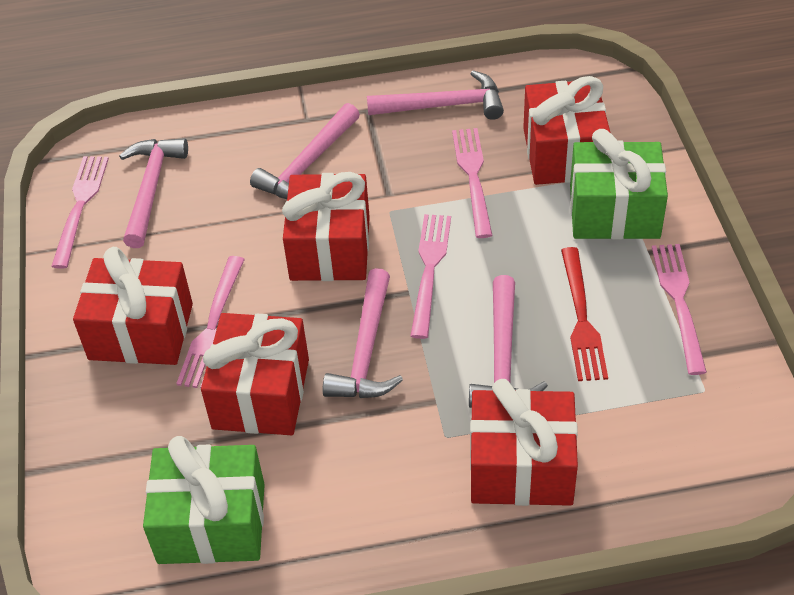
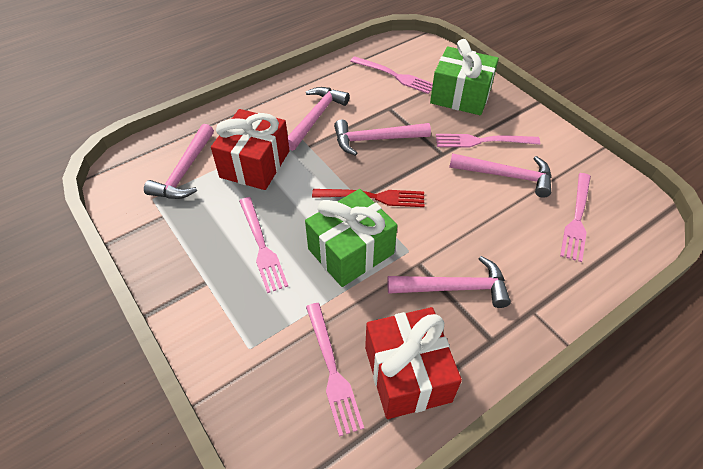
red gift: [73,247,193,365] [201,313,309,435] [282,172,370,281] [470,379,578,506] [523,76,611,185] = 5 -> [211,109,289,190] [365,307,462,419] = 2

